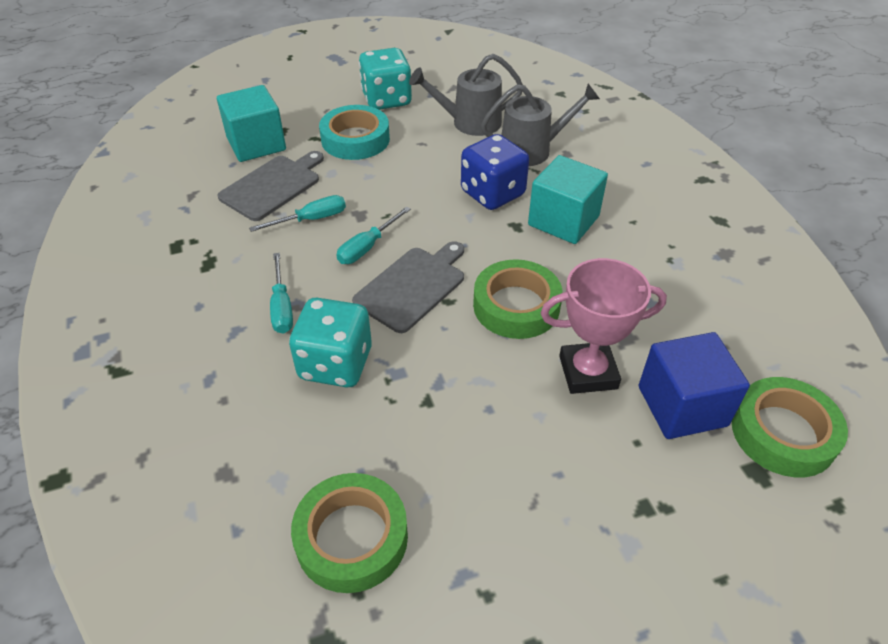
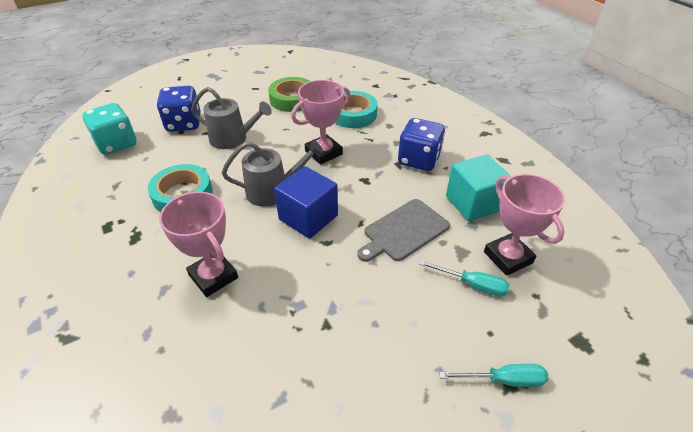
blue dice: [461,134,529,210] = 1 -> [157,86,201,132] [398,118,445,171] = 2
green tape: [291,473,408,593] [473,259,563,339] [732,377,848,477] = 3 -> [268,77,310,112] = 1
grey cutting board: [218,151,324,221] [352,241,464,333] = 2 -> [357,199,450,262] = 1
pink trophy: [541,258,667,394] = 1 -> [159,192,238,297] [291,80,350,165] [484,174,565,276] = 3
turquoise cube: [217,85,286,162] [528,155,608,244] = 2 -> [446,154,512,222] = 1
turquoise dice: [289,298,372,387] [359,48,412,110] = 2 -> [82,103,137,155] = 1
turquoise screwdriver: [249,195,346,232] [270,253,293,333] [336,206,411,264] = 3 -> [419,260,509,296] [439,364,549,387] = 2
turquoise tape: [319,105,390,160] = 1 -> [148,164,213,212] [335,91,378,128] = 2

